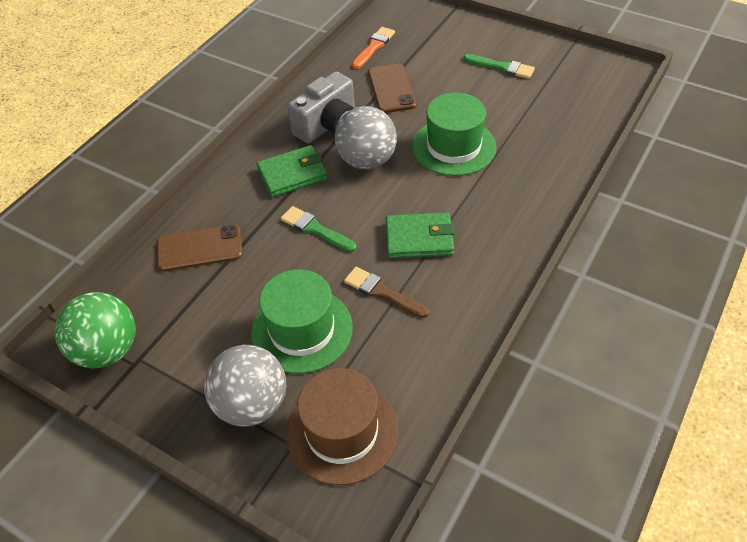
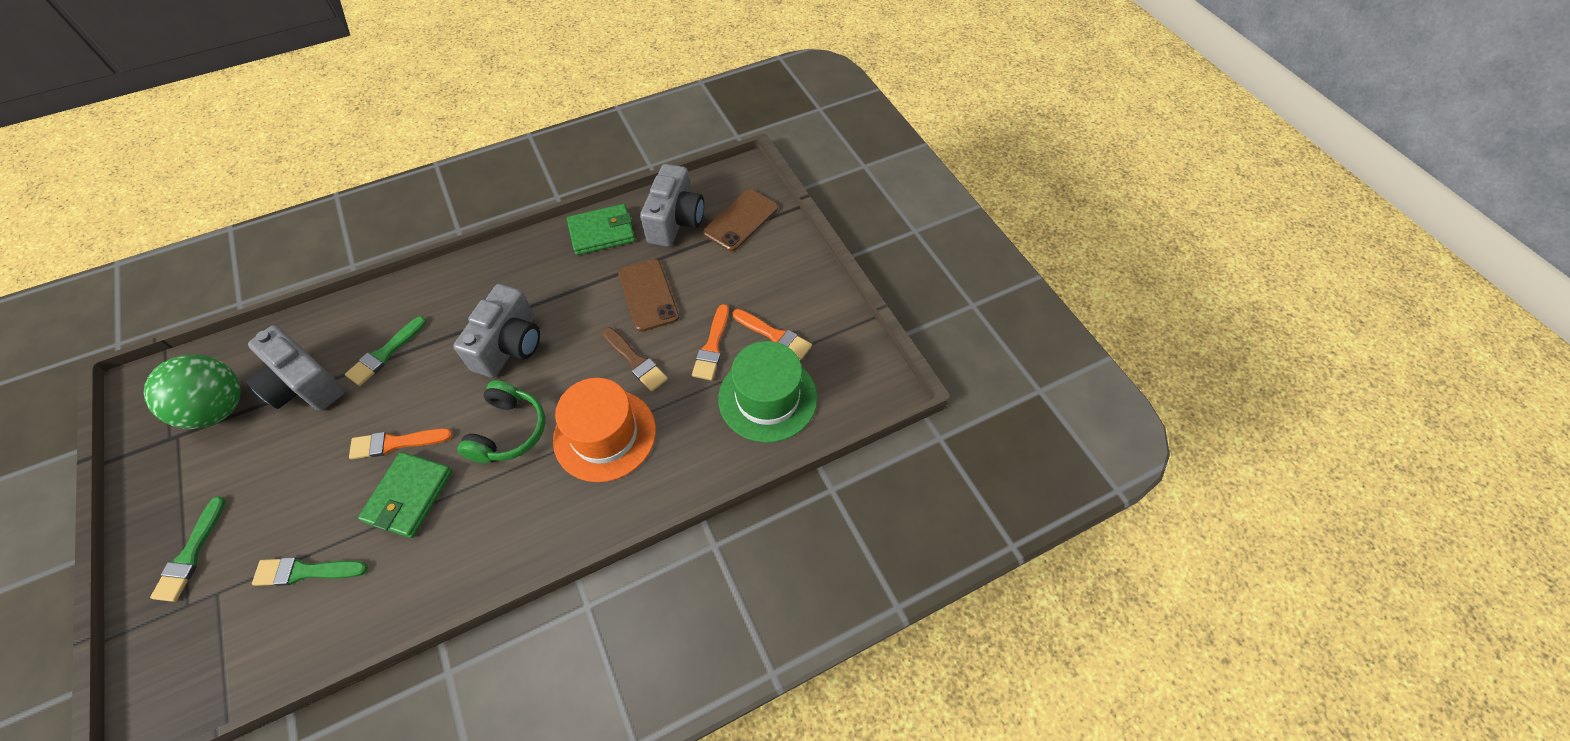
brown hat: [286,368,398,485] = 1 -> none = 0
green brush: [281,206,356,252] [463,54,535,79] = 2 -> [150,496,225,602] [252,557,368,586] [345,316,426,386] = 3
green hat: [251,269,353,374] [412,93,496,176] = 2 -> [718,341,817,443] = 1
green headphones: none = 0 -> [458,380,545,463] = 1
grey ball: [204,345,286,427] [335,106,397,169] = 2 -> none = 0
grey camera: [287,71,355,144] = 1 -> [246,325,345,411] [453,284,540,378] [640,164,704,247] = 3
orange brush: [352,27,395,69] = 1 -> [349,428,453,459] [692,304,729,380] [733,309,812,360] = 3
orange hat: none = 0 -> [553,378,656,482] = 1

